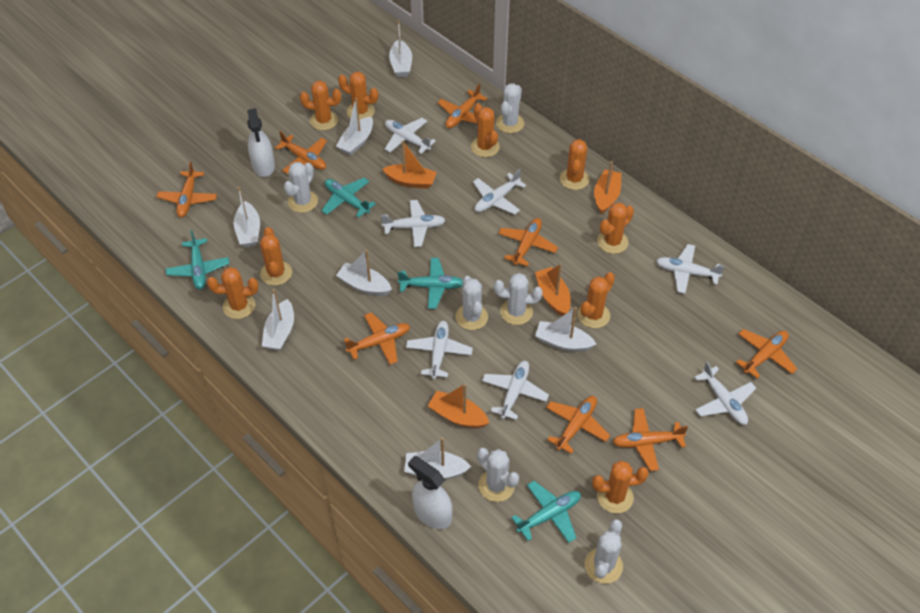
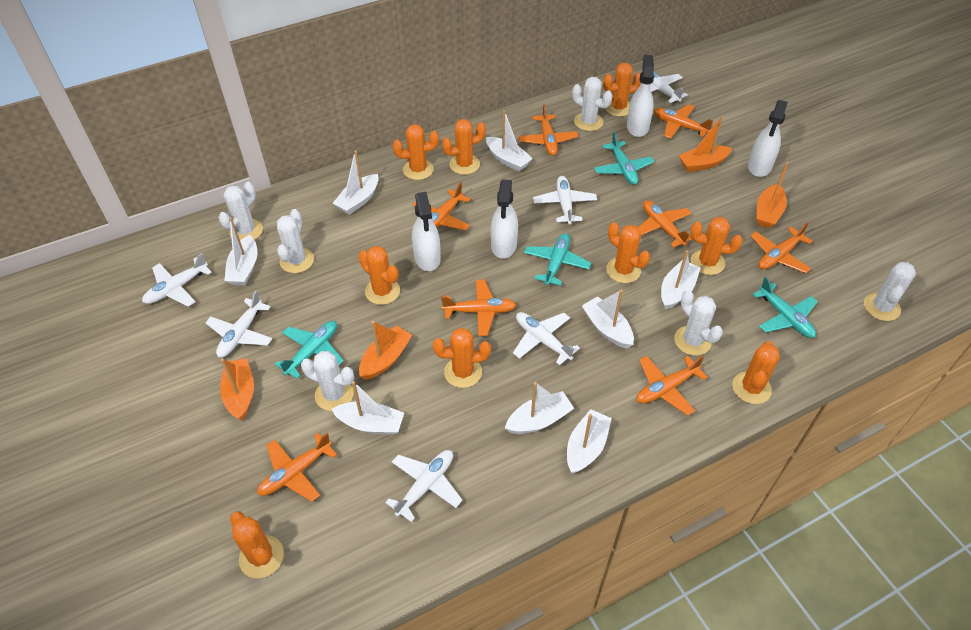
white boat: [233,187,260,247] [262,289,294,351] [336,98,373,156] [336,250,392,296] [389,20,412,77] [404,437,471,479] [535,307,596,352] = 7 -> [224,217,257,286] [331,381,404,435] [333,150,379,215] [486,110,533,172] [505,382,574,434] [567,409,612,474] [582,290,634,349] [661,250,701,310] = 8
white plane: [381,200,445,247] [385,118,436,154] [406,321,473,379] [473,169,526,215] [482,361,549,420] [656,244,725,294] [694,362,756,425] = 7 -> [142,253,212,307] [206,291,273,358] [385,450,463,522] [513,312,580,365] [533,176,597,224] [641,71,688,103] = 6
white spray bottle: [247,108,275,177] [408,456,452,529] = 2 -> [412,192,441,271] [491,179,518,259] [627,55,654,137] [748,100,788,177] = 4

